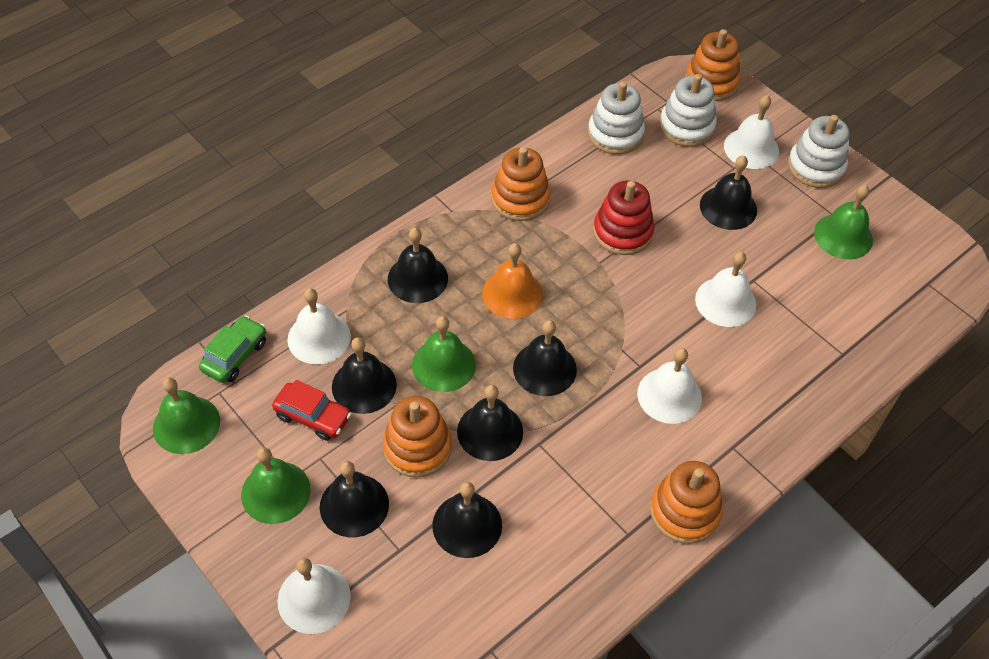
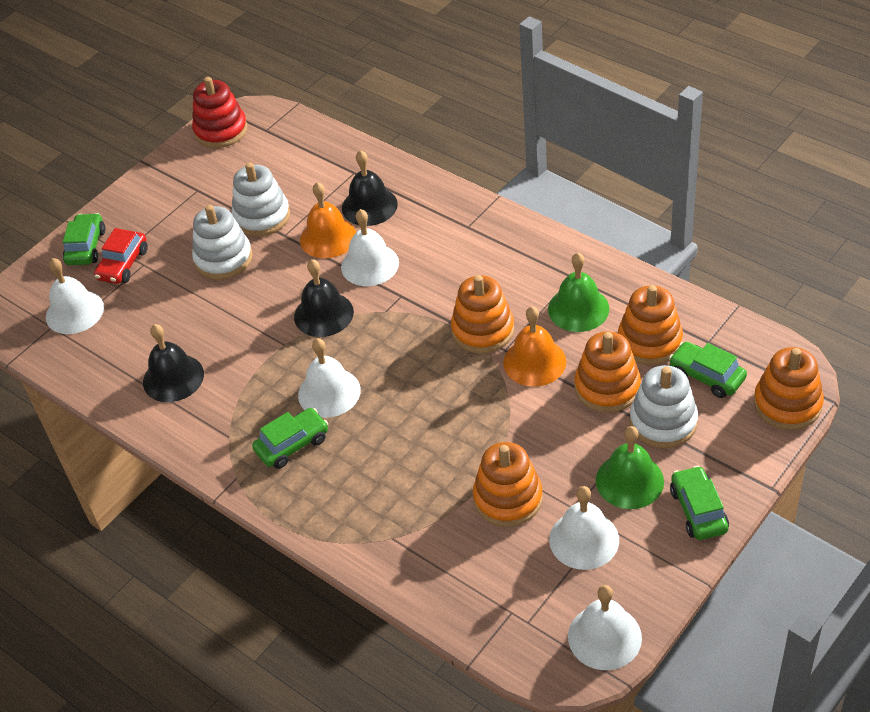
black bell: [320,461,389,537] [332,338,397,414] [388,228,448,303] [432,482,502,558] [457,385,523,461] [513,320,577,396] [700,155,757,230] = 7 -> [143,324,204,402] [294,259,354,337] [342,150,398,226] = 3
green bell: [153,377,220,454] [241,447,311,524] [412,316,476,392] [814,185,873,259] = 4 -> [548,253,609,332] [596,426,664,509] = 2
green car: [199,315,266,383] = 1 -> [63,213,105,265] [252,408,328,469] [669,342,747,398] [670,466,729,540] = 4
orange bell: [482,243,543,319] = 1 -> [300,182,356,258] [503,307,566,387] = 2
orange stacking toy: [383,396,452,478] [491,147,551,221] [650,461,723,544] [685,29,741,101] = 4 -> [451,275,514,354] [473,442,543,527] [574,331,641,413] [618,285,683,365] [754,347,824,430] = 5

